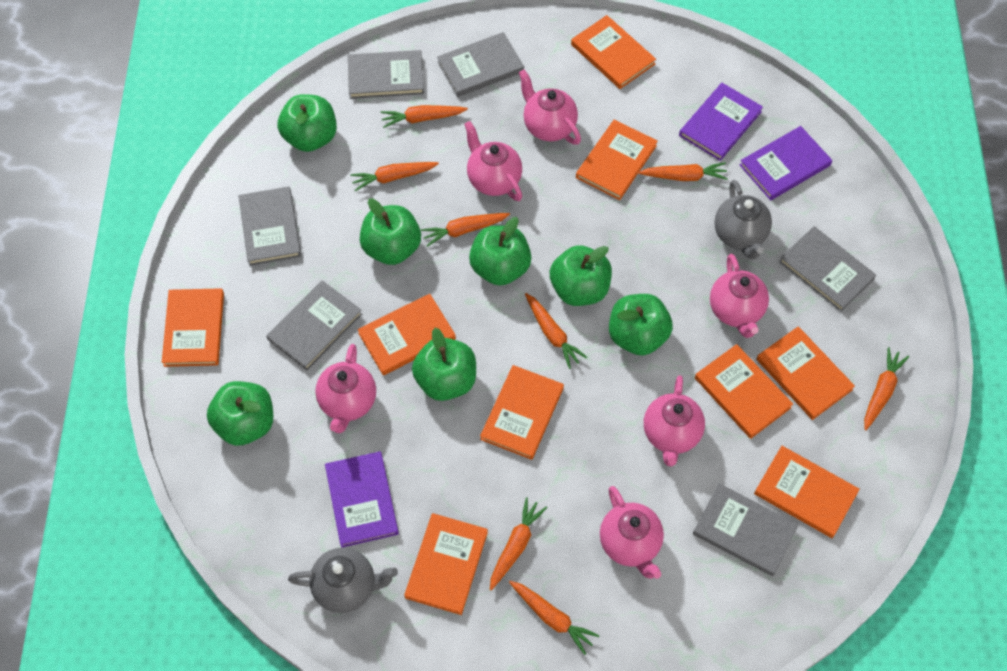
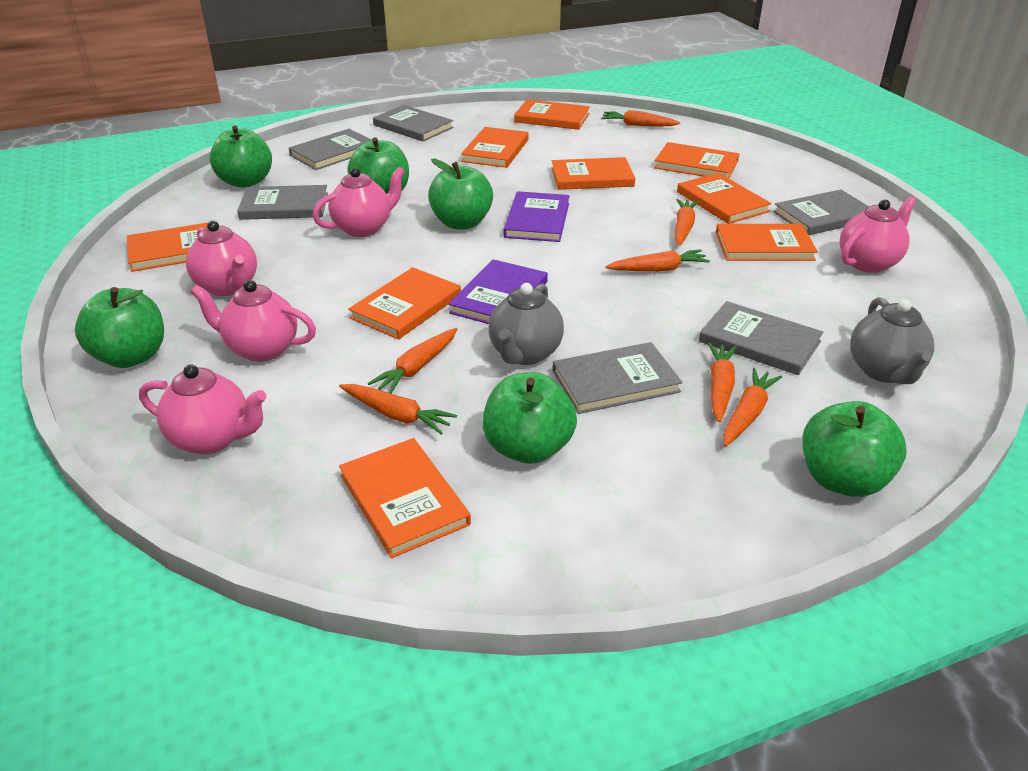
green apple: [207,381,273,446] [278,94,337,152] [360,198,421,265] [412,328,476,401] [469,217,531,286] [550,245,612,306] [609,294,673,356] = 7 -> [75,287,164,368] [209,126,272,188] [347,137,409,194] [428,159,493,230] [482,372,577,464] [803,401,907,497] = 6
orange carrot: [350,162,439,191] [381,105,468,128] [421,213,510,247] [490,497,547,590] [509,581,599,655] [525,293,588,369] [638,162,728,181] [864,347,909,430] = 8 -> [339,384,457,434] [368,328,457,394] [601,110,680,127] [606,249,710,272] [675,199,699,246] [708,343,737,422] [723,367,782,446] = 7
pink teapot: [315,344,376,433] [464,121,522,201] [519,70,581,145] [600,486,664,579] [644,375,705,466] [710,254,769,338] = 6 -> [139,364,266,454] [186,221,257,296] [190,280,316,362] [312,166,405,237] [840,196,917,273] = 5
purple book: [325,451,399,548] [679,83,763,161] [740,126,832,200] = 3 -> [449,259,548,324] [504,191,570,242] = 2

